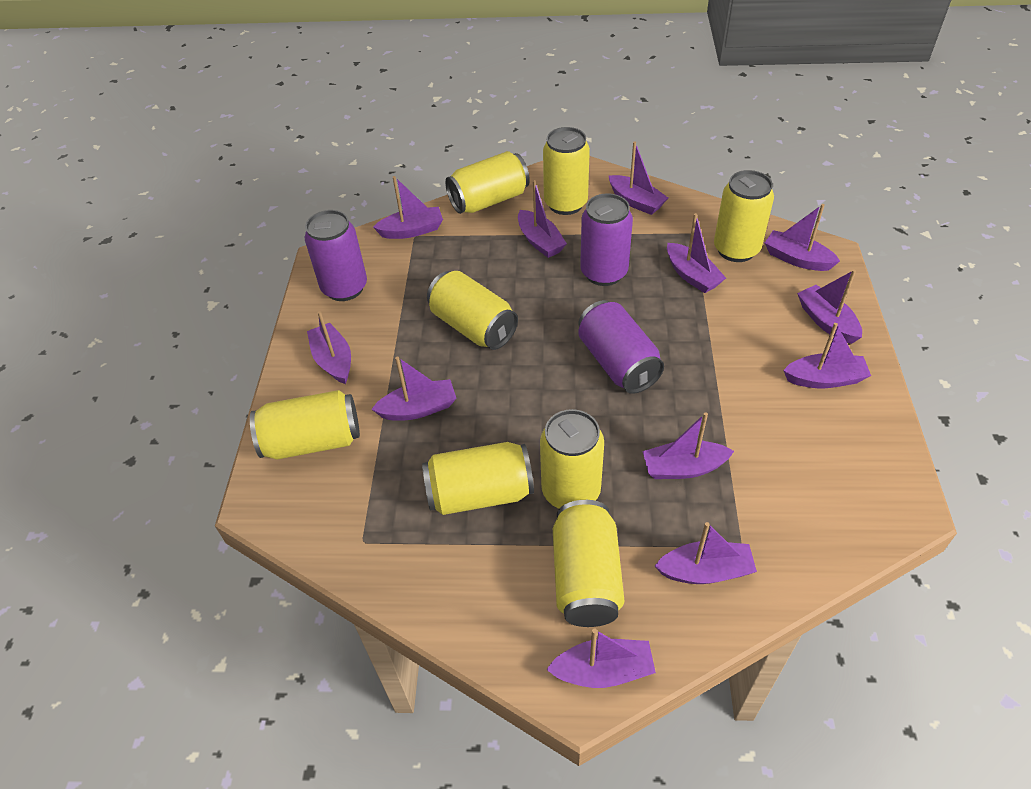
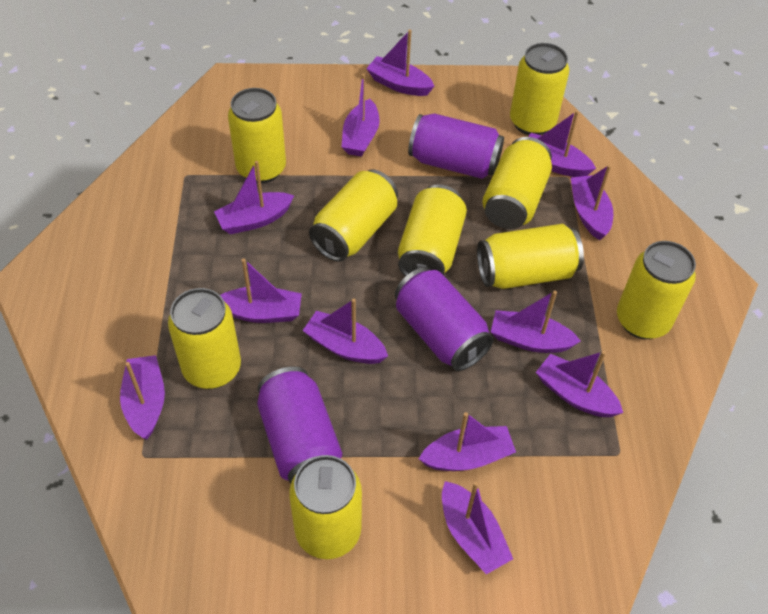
yellow can: [250,390,360,460] [422,442,534,515] [427,271,518,350] [445,151,530,214] [540,409,604,509] [543,127,590,215] [553,500,624,627] [714,170,774,262] = 8 -> [168,288,241,389] [228,88,286,183] [289,455,362,559] [309,169,398,262] [398,184,467,276] [477,224,584,289] [482,137,552,229] [510,43,569,135] [617,241,696,339] = 9

